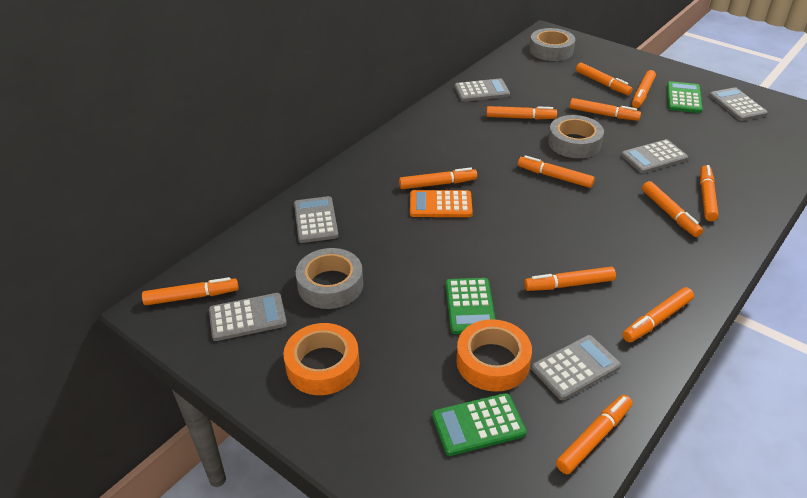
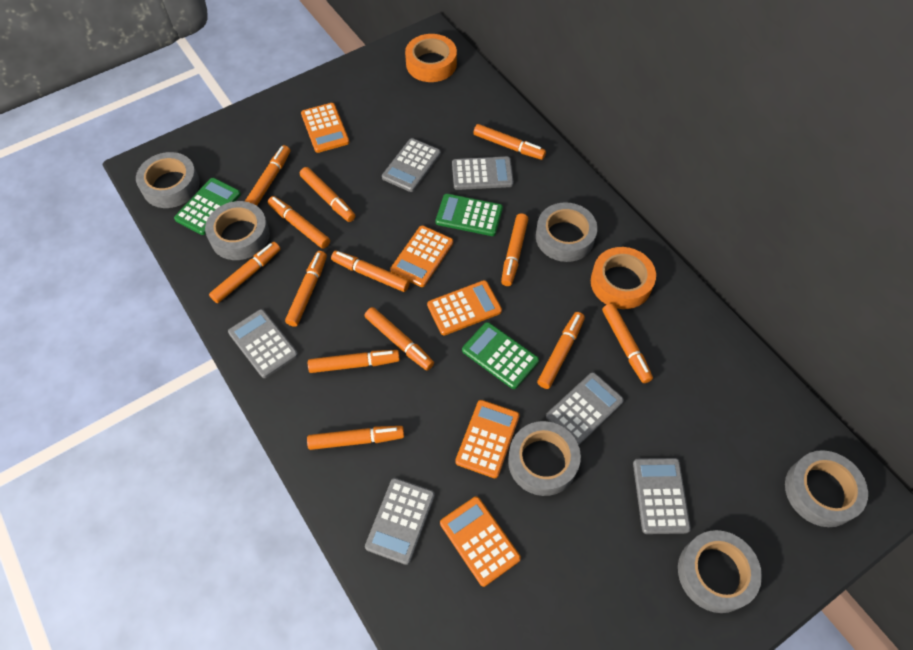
grey tape: [296,248,363,309] [529,28,575,61] [548,115,604,158] = 3 -> [136,152,200,208] [205,201,270,260] [508,421,581,496] [536,202,598,262] [678,530,762,613] [785,450,868,527] = 6
orange calculator: [410,190,473,217] = 1 -> [301,103,350,153] [390,226,453,287] [427,280,502,336] [440,497,521,587] [455,400,520,478] = 5
orange marker: [142,277,239,305] [399,168,477,189] [486,106,557,119] [518,155,595,188] [524,267,616,291] [556,395,633,474] [569,98,641,121] [576,63,633,95] [623,287,694,342] [632,70,656,108] [642,181,703,237] [700,165,719,221] = 12 -> [209,242,280,303] [245,145,290,206] [268,196,330,249] [285,251,327,327] [300,167,355,222] [307,426,404,450] [308,350,400,373] [331,251,410,292] [365,307,434,371] [473,124,546,160] [501,214,528,286] [537,312,585,389] [602,303,653,383] = 13

